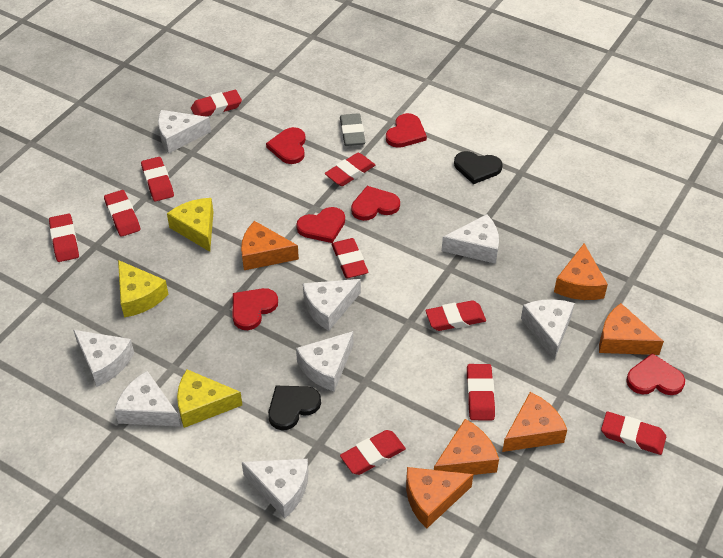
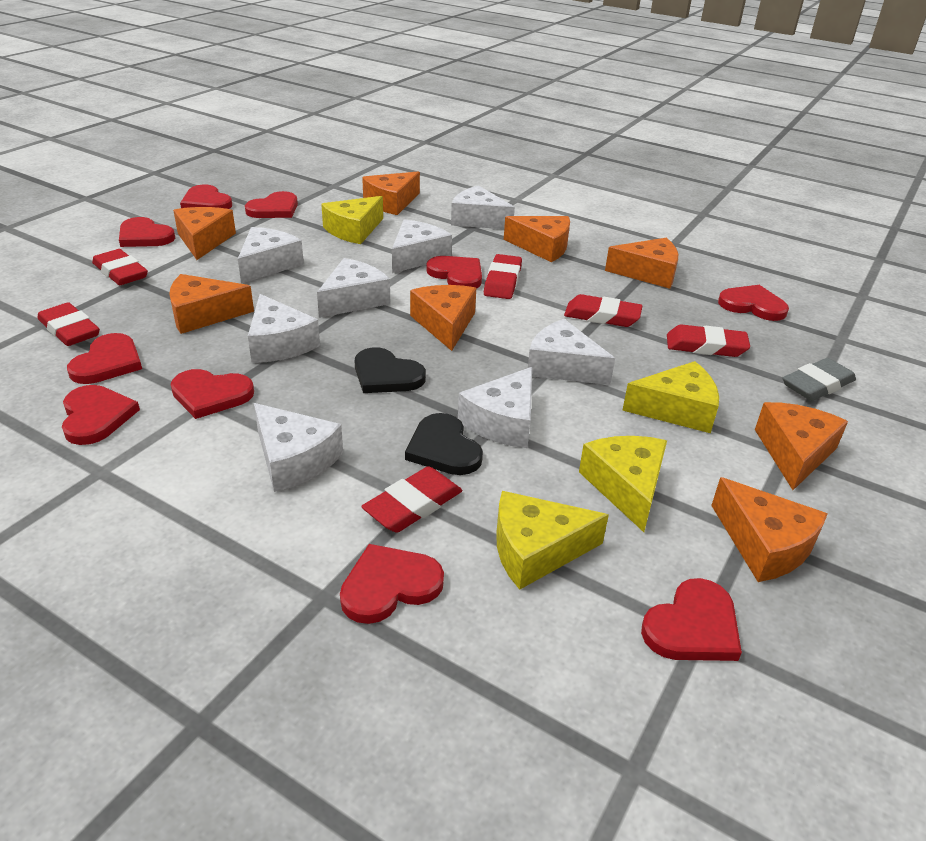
orange cheese: [241,221,299,270] [406,467,473,528] [434,419,499,475] [502,392,567,452] [554,243,608,300] [599,303,664,355] = 6 -> [169,274,254,334] [173,207,236,260] [362,171,420,215] [410,285,476,351] [504,216,570,262] [605,238,678,289] [711,477,828,582] [755,402,848,490] = 8
red eraser: [49,214,79,262] [104,190,140,237] [141,157,174,202] [191,90,242,117] [325,153,375,186] [331,238,368,278] [340,430,406,475] [425,300,486,331] [467,364,495,420] [601,411,666,455] = 10 -> [38,302,100,346] [92,249,148,285] [361,466,462,533] [484,254,522,299] [564,294,643,327] [667,324,750,357] = 6
red heart: [233,288,278,330] [266,127,306,164] [296,207,345,243] [351,186,400,221] [386,113,427,148] [626,353,685,395] = 6 -> [62,385,140,445] [67,333,142,384] [119,217,175,247] [171,369,254,419] [180,185,232,209] [245,191,298,218] [340,544,444,624] [426,256,482,289] [641,578,742,661] [718,285,789,321] = 10
yellow cheese: [118,260,168,317] [167,198,213,252] [177,370,242,428] = 3 -> [321,196,383,244] [496,491,609,590] [579,436,667,532] [622,361,719,433] = 4

